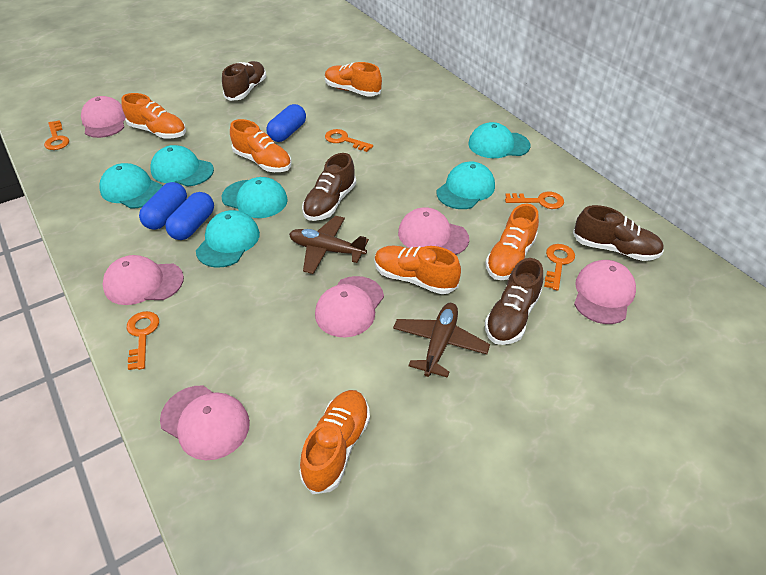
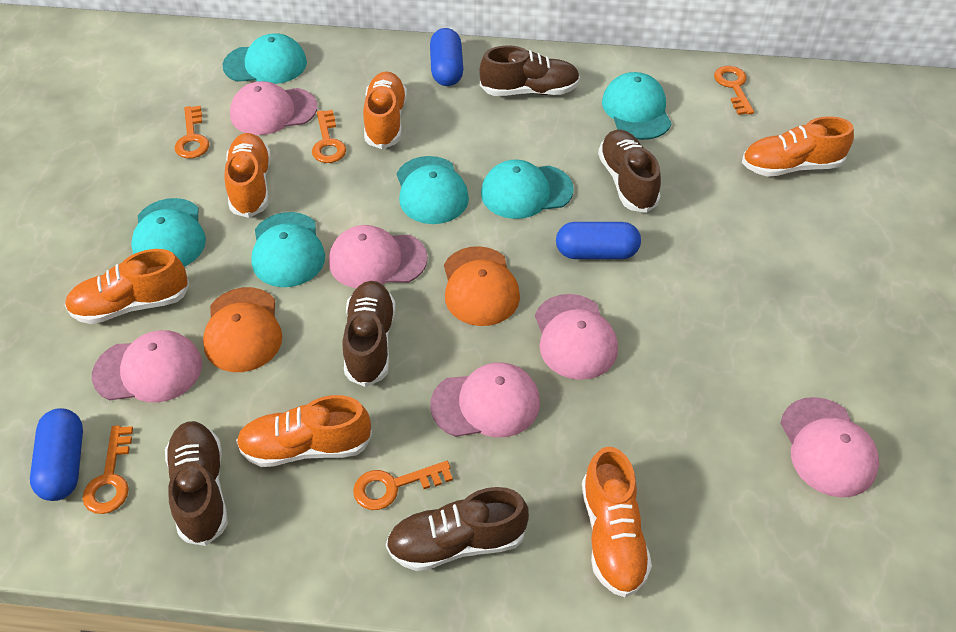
brown plane: [289,216,369,274] [393,303,490,378] = 2 -> none = 0
brown shoe: [222,61,266,101] [302,153,356,221] [485,258,543,345] [573,205,664,261] = 4 -> [165,421,228,546] [343,281,396,387] [386,487,529,571] [479,46,580,96] [598,130,661,213] = 5
orange cap: none = 0 -> [203,287,282,372] [444,246,520,326] = 2

